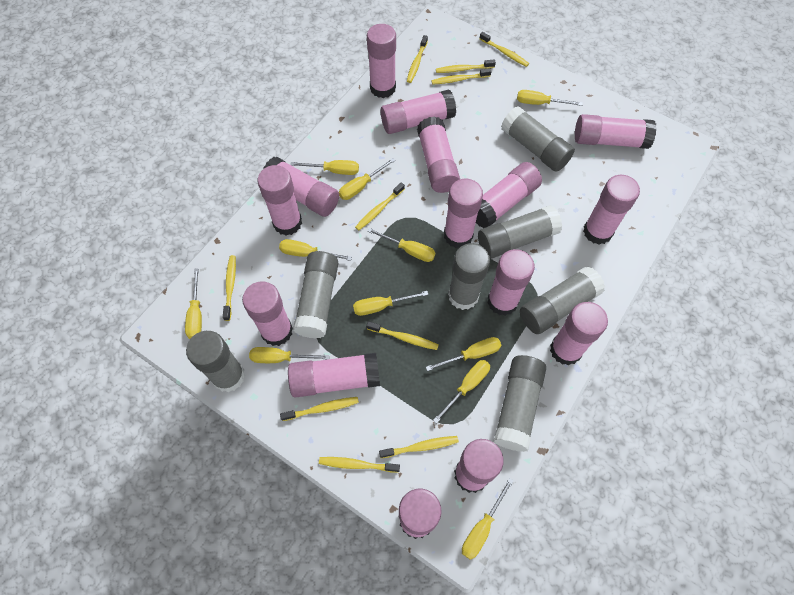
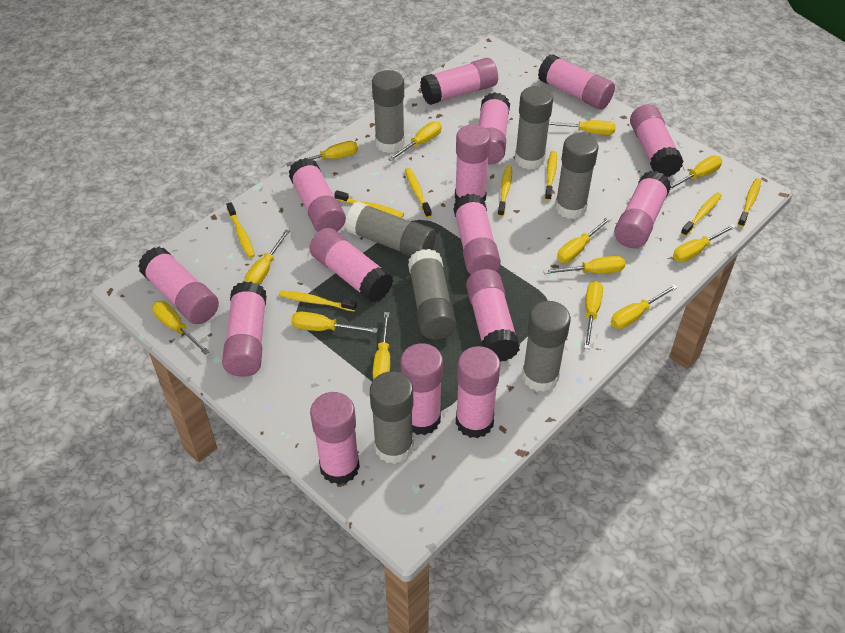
yellow screwdriver: [185,268,202,339] [249,347,330,363] [279,239,352,261] [290,160,359,175] [339,158,396,200] [353,291,428,316] [367,228,435,262] [426,337,501,371] [433,360,490,424] [462,478,514,560] [517,90,583,106] = 11 -> [152,301,210,355] [245,230,290,285] [286,141,358,166] [291,312,378,333] [373,312,390,380] [388,121,442,161] [543,256,625,274] [549,120,616,135] [557,217,612,263] [584,281,603,349] [611,285,678,329] [670,156,722,190] [673,224,736,262] = 13
yellow toothbrush: [223,255,236,321] [280,397,359,421] [319,457,400,473] [355,182,405,230] [366,321,439,350] [379,436,459,458] [407,35,428,83] [431,68,491,85] [436,59,496,73] [479,32,529,67] = 10 -> [226,202,255,258] [279,290,357,312] [335,190,404,218] [405,168,432,218] [498,165,512,217] [545,151,557,201] [681,193,722,236] [738,178,761,227] = 8

